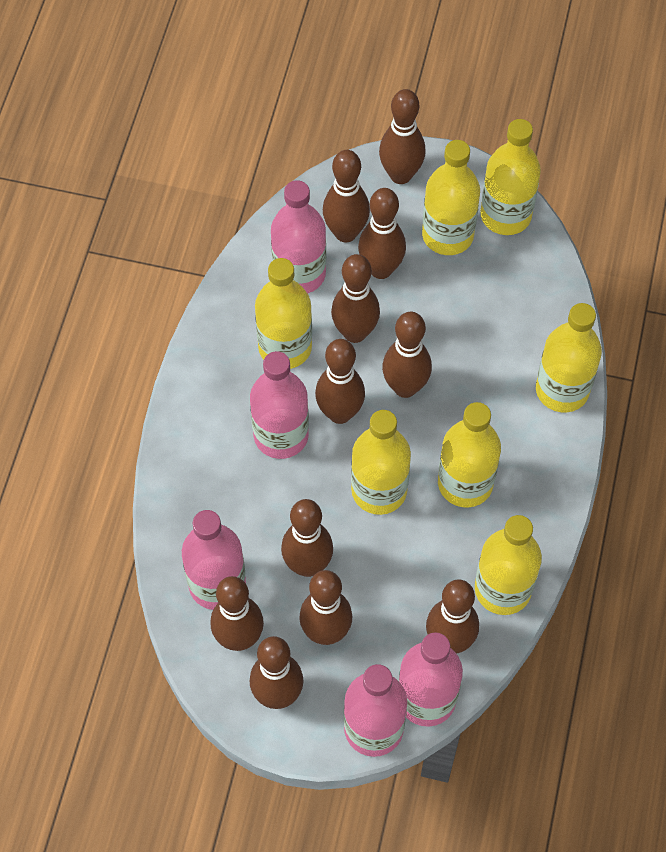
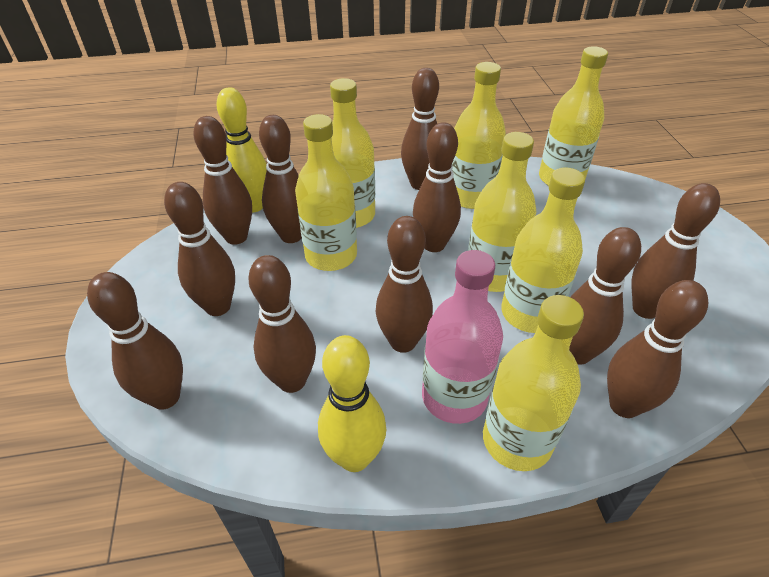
pink bottle: [182,510,246,610] [250,351,309,459] [271,180,326,294] [344,664,407,757] [399,633,463,727] = 5 -> [422,250,503,424] = 1
yellow bowling pin: none = 0 -> [216,87,267,213] [318,335,386,472] = 2

